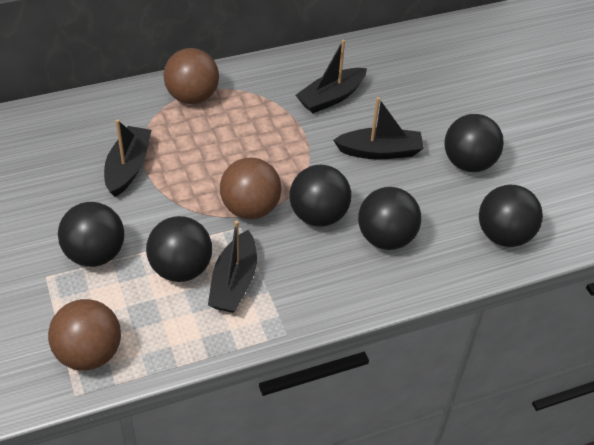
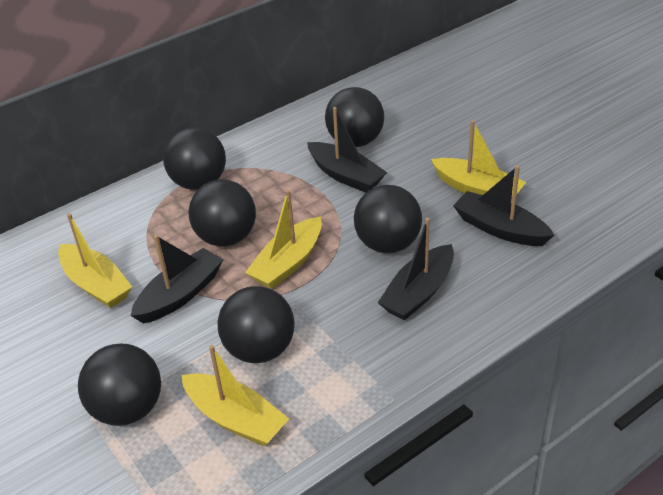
brown ball: [48,299,121,371] [163,48,219,104] [220,158,282,219] = 3 -> none = 0
yellow boat: none = 0 -> [58,213,132,308] [181,345,289,446] [245,190,322,289] [431,120,526,200] = 4

